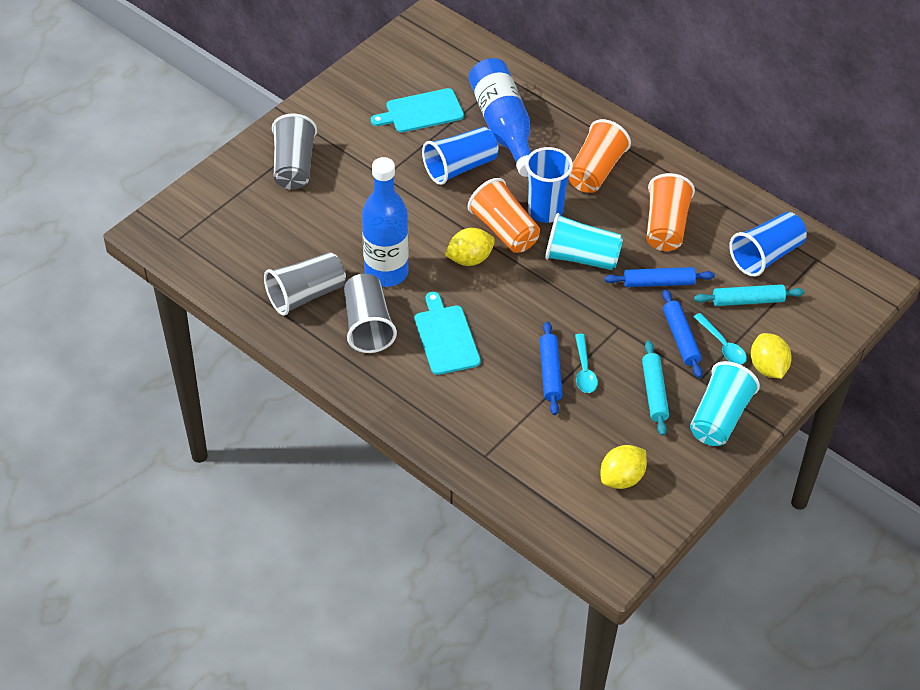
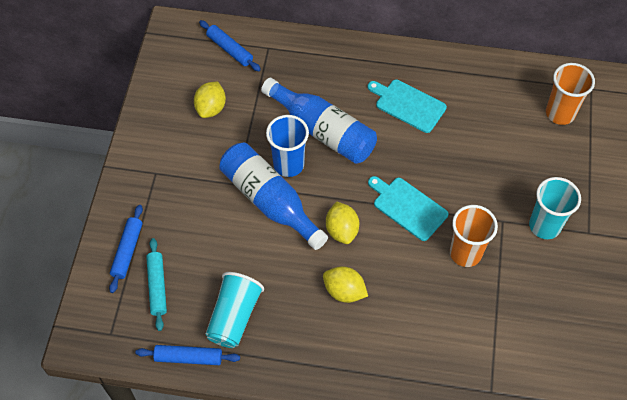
blue cup: [422,127,499,185] [525,147,573,223] [729,212,807,277] = 3 -> [266,115,309,177] = 1
grey cup: [264,252,346,316] [272,114,317,189] [344,274,397,353] = 3 -> none = 0
orange cup: [468,178,540,253] [568,119,631,193] [646,173,695,251] = 3 -> [450,205,498,267] [546,63,595,125] = 2
turquoise rolling pin: [642,341,669,436] [694,284,804,306] = 2 -> [146,238,167,331] = 1
turquoise spoon: [575,334,598,393] [694,313,747,365] = 2 -> none = 0

